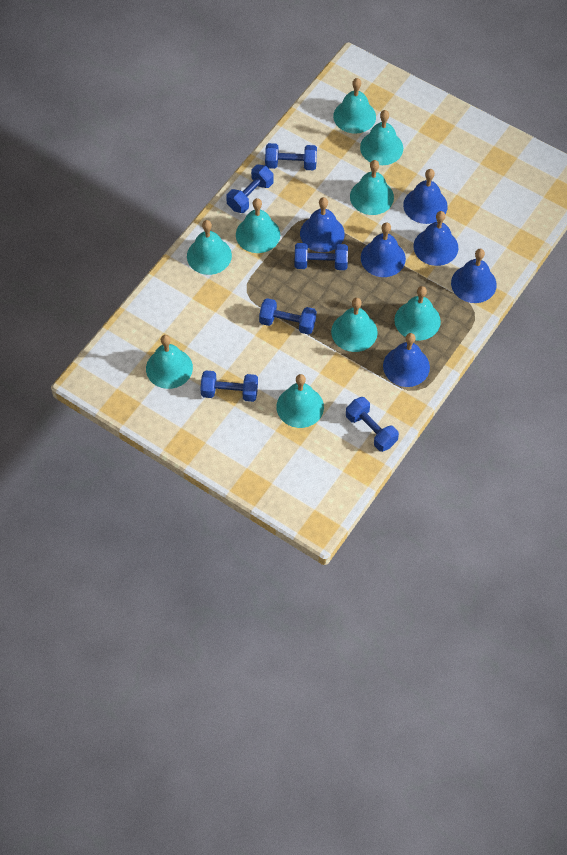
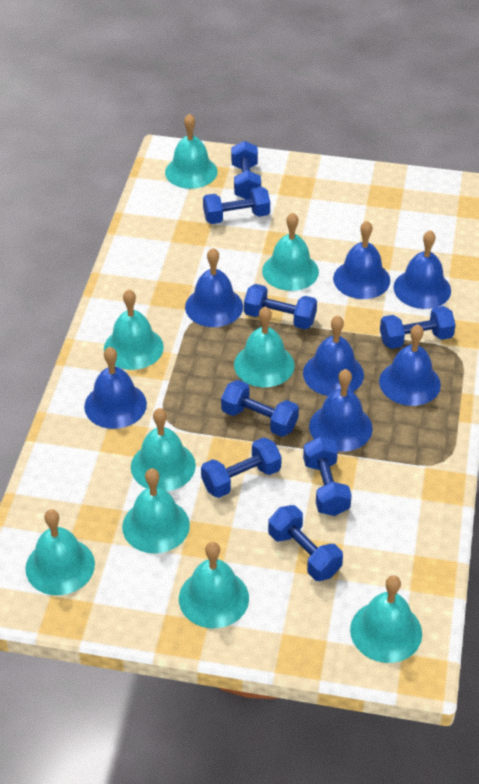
blue bell: [300,197,345,252] [361,223,406,277] [383,333,430,387] [403,169,448,224] [413,211,458,266] [451,249,497,303] = 6 -> [84,347,147,429] [185,248,243,327] [303,315,364,396] [309,369,373,452] [333,221,390,299] [379,324,441,406] [393,230,451,309] = 7
blue dumbbell: [200,370,258,402] [226,164,274,213] [259,298,316,335] [265,143,317,170] [294,243,348,270] [346,397,399,452] = 6 -> [201,437,282,498] [203,186,270,224] [221,380,299,437] [231,141,261,199] [244,284,317,329] [268,505,343,581] [303,437,352,516] [380,306,456,349] = 8

